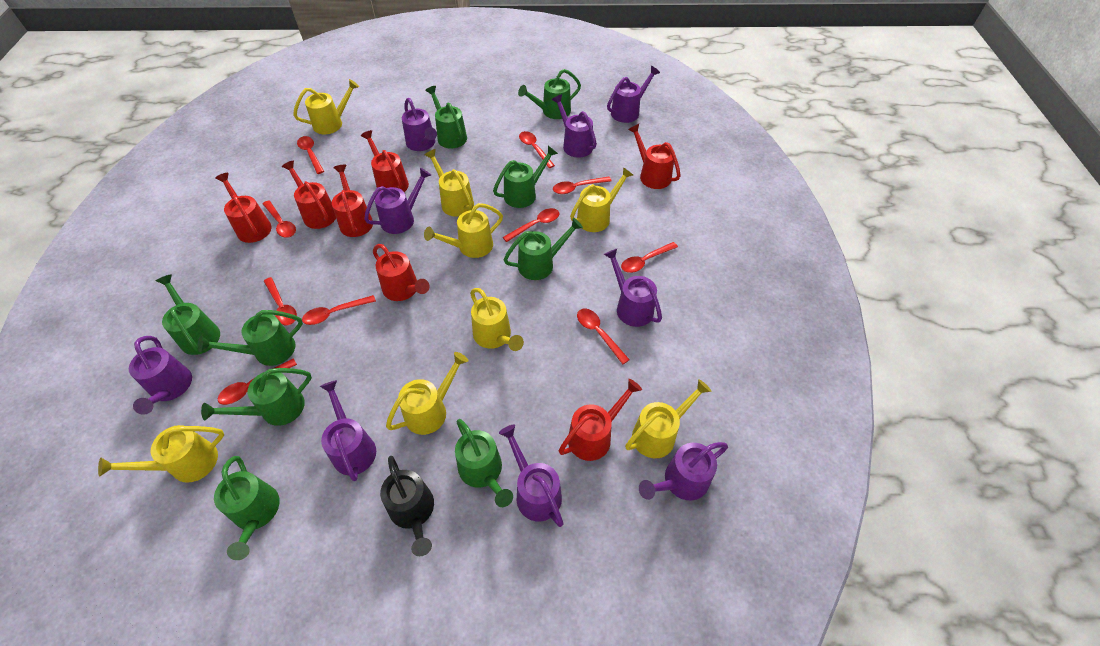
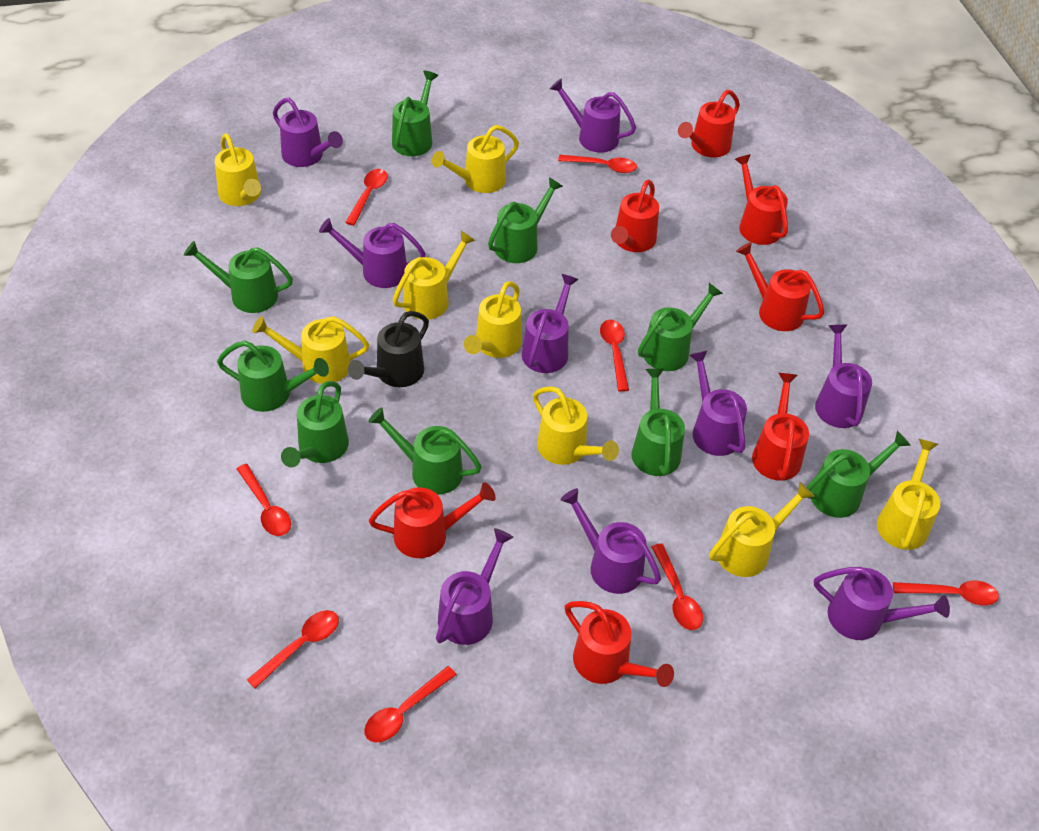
red spoon: [218,359,297,405] [263,200,296,238] [264,277,297,325] [297,136,324,174] [302,295,376,325] [503,208,559,242] [519,131,555,168] [553,176,611,194] [577,309,630,364] [621,242,678,273] = 10 -> [237,464,291,536] [247,610,339,688] [345,169,388,226] [364,666,457,743] [558,155,637,173] [600,320,629,392] [652,544,703,630] [893,581,999,605] = 8

